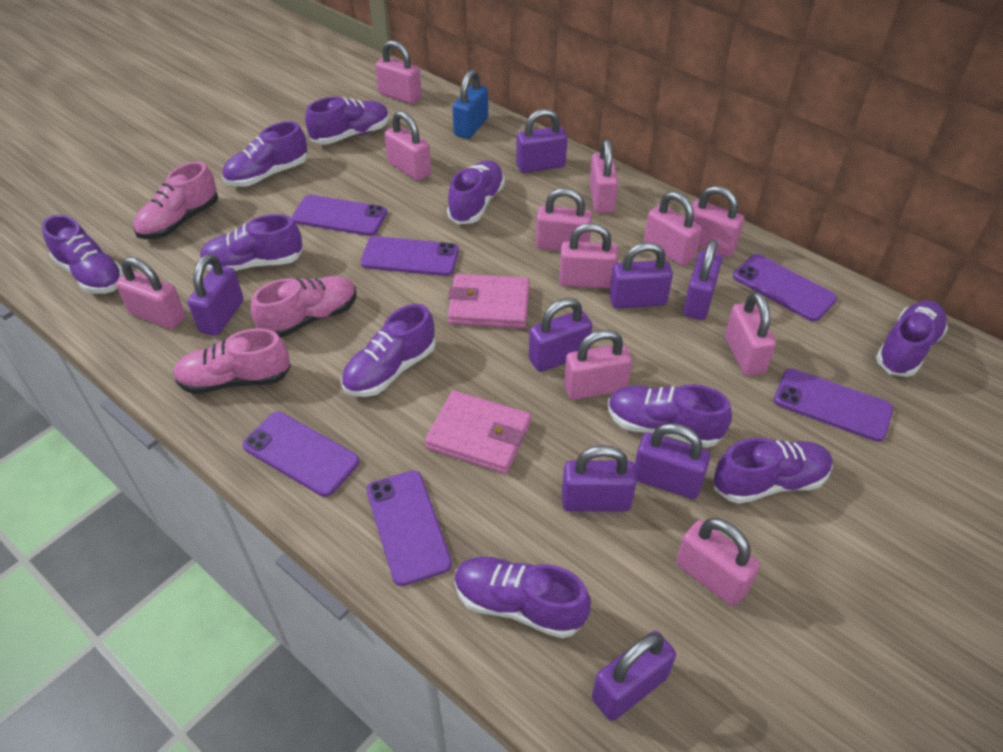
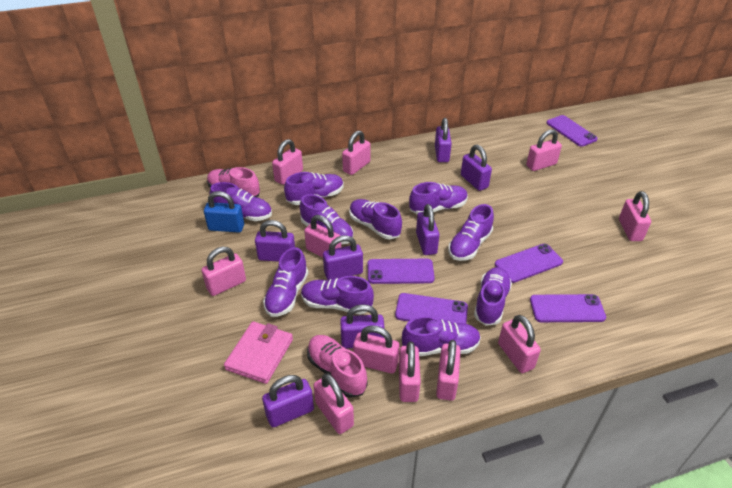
pink shoe: [133,162,218,239] [173,328,291,394] [251,276,357,338] = 3 -> [207,167,260,197] [307,335,367,398] = 2
pink wallet: [425,390,531,474] [448,274,530,328] = 2 -> [224,321,293,384] = 1
purple padlock: [188,254,244,336] [516,109,567,173] [529,298,592,372] [562,445,637,512] [592,631,676,721] [609,242,673,309] [635,423,710,499] [683,239,722,320] = 8 -> [255,220,295,262] [262,375,314,427] [323,235,363,280] [340,304,384,349] [416,204,439,255] [435,118,452,162] [461,145,492,191] = 7
purple phone: [242,412,360,497] [292,195,387,236] [361,236,459,276] [366,471,452,586] [733,254,837,321] [774,368,893,442] = 6 -> [368,259,435,284] [395,293,468,324] [495,244,563,283] [530,294,606,322] [547,115,598,147] = 5

